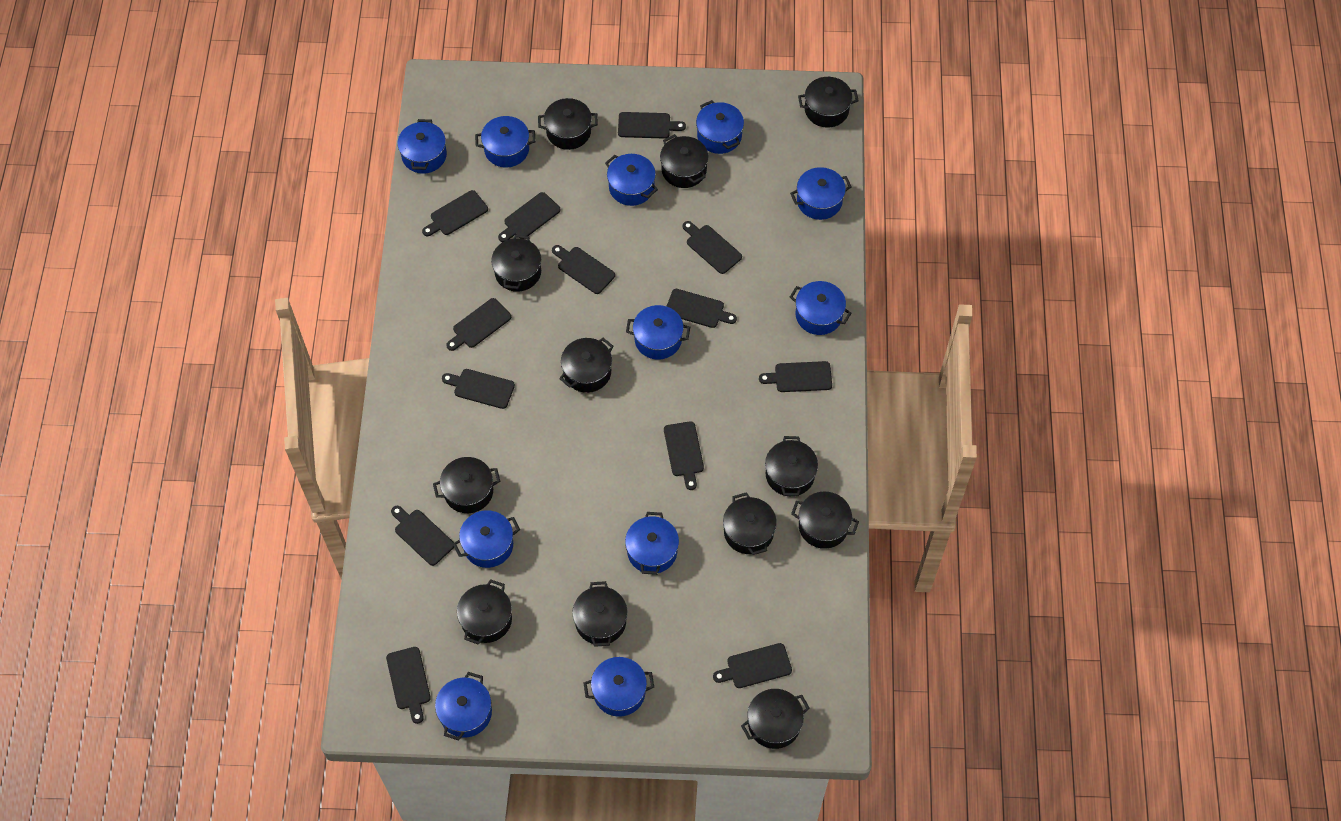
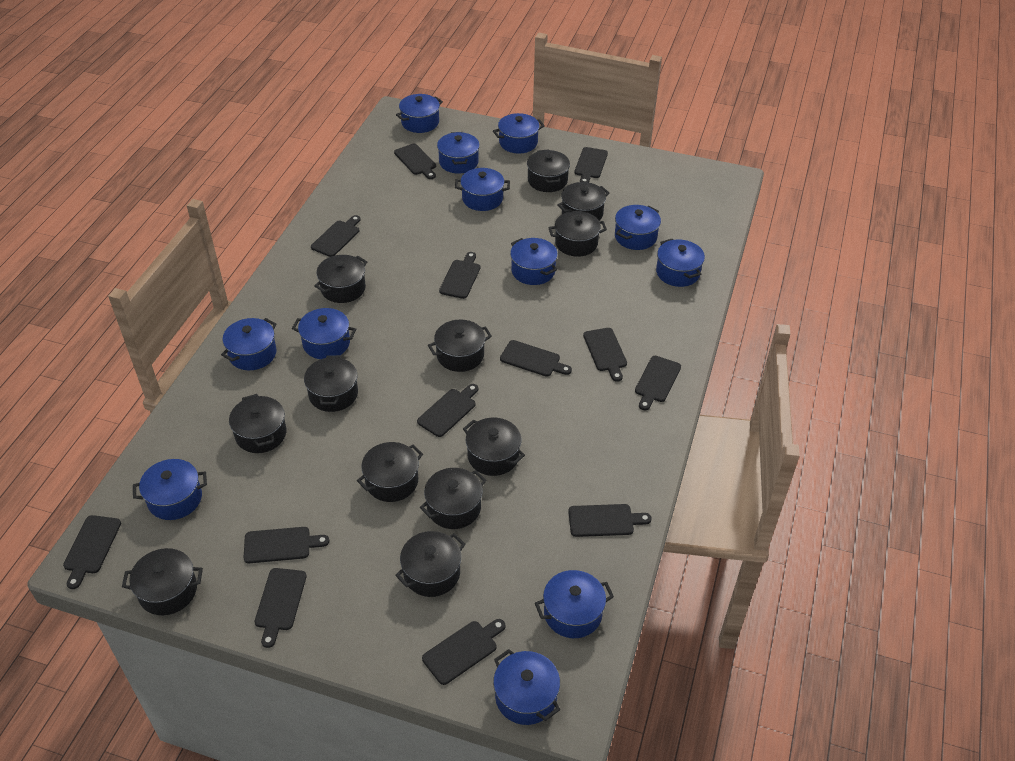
blue pot: [397,119,447,174] [435,672,492,741] [453,510,520,568] [475,116,536,168] [584,657,654,717] [605,154,658,206] [625,512,679,575] [626,305,690,360] [696,100,744,154] [790,167,852,220] [790,281,852,335] = 11 -> [133,459,207,520] [221,318,277,370] [292,308,356,359] [396,94,443,133] [437,132,480,173] [455,168,510,211] [493,113,544,154] [493,649,560,725] [510,238,558,285] [535,570,614,638] [615,205,661,250] [656,239,705,287] = 12

